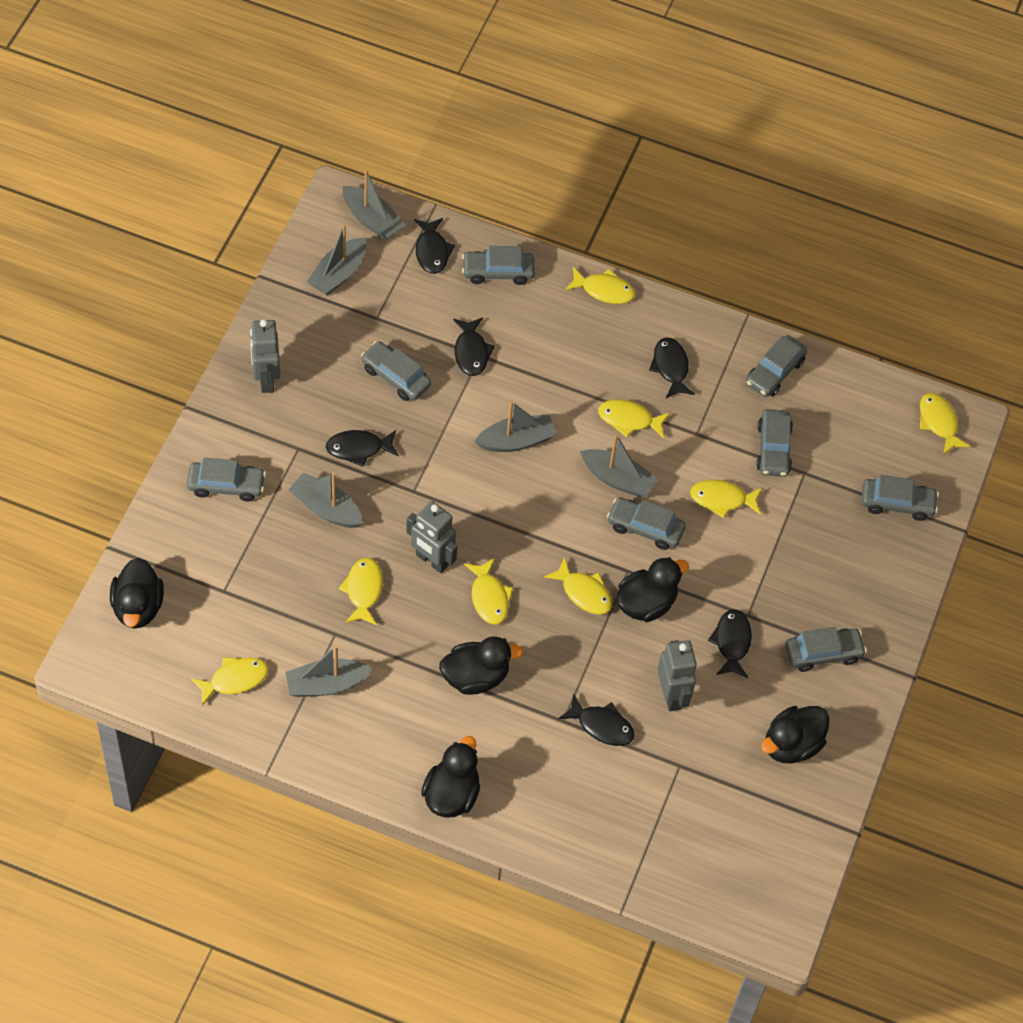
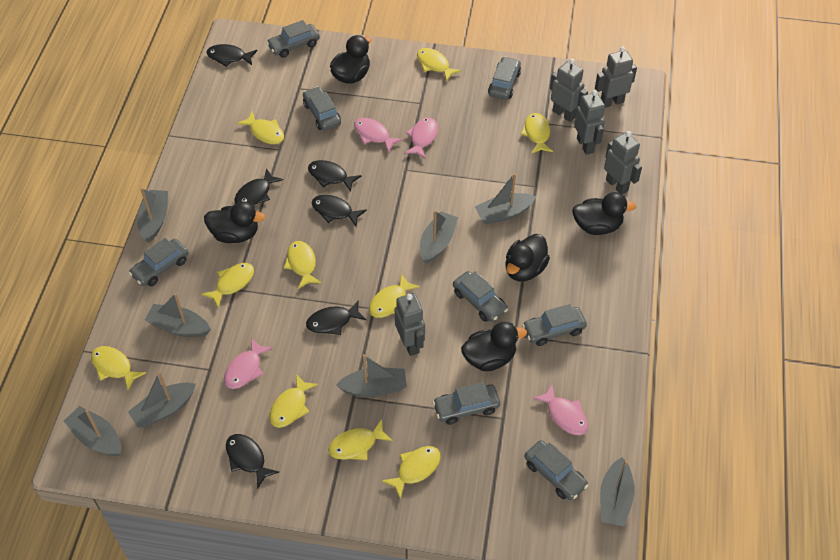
grey boat: [285,645,373,697] [289,472,363,528] [307,224,366,295] [343,169,405,240] [475,401,556,452] [580,434,658,498] = 6 -> [64,406,121,456] [128,372,196,428] [137,188,168,243] [145,293,211,337] [336,354,407,397] [420,210,458,264] [475,173,536,224] [600,457,635,527] = 8
grey robot: [250,319,280,393] [406,501,457,573] [658,640,697,711] = 3 -> [395,293,425,356] [550,59,588,122] [574,90,605,155] [595,47,637,108] [604,131,642,195] = 5
pink fish: none = 0 -> [224,337,273,389] [354,118,403,153] [404,117,438,159] [533,385,588,435] = 4
yellow fish: [191,657,269,706] [339,558,383,625] [464,558,513,624] [544,557,613,615] [565,267,635,304] [598,399,670,438] [690,480,762,518] [920,393,971,455] = 8 -> [91,346,146,390] [201,263,254,308] [237,111,284,144] [270,374,318,428] [284,241,322,289] [328,419,393,460] [369,273,420,318] [382,446,441,500] [417,48,462,82] [520,113,553,154] = 10

